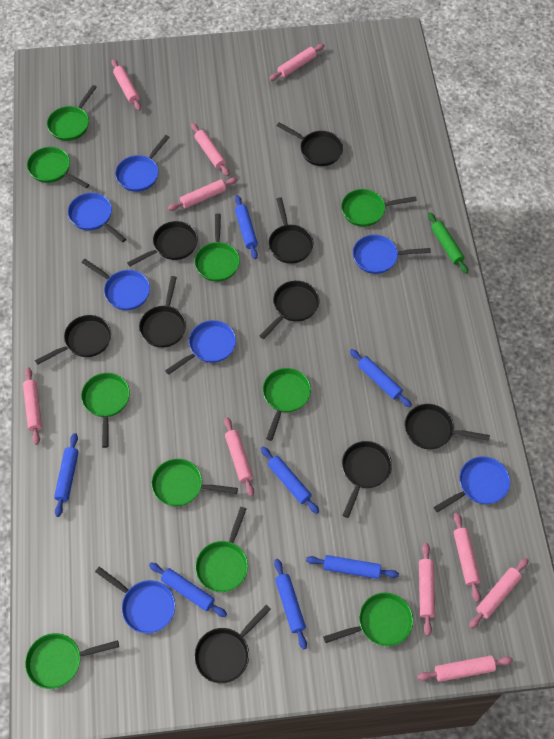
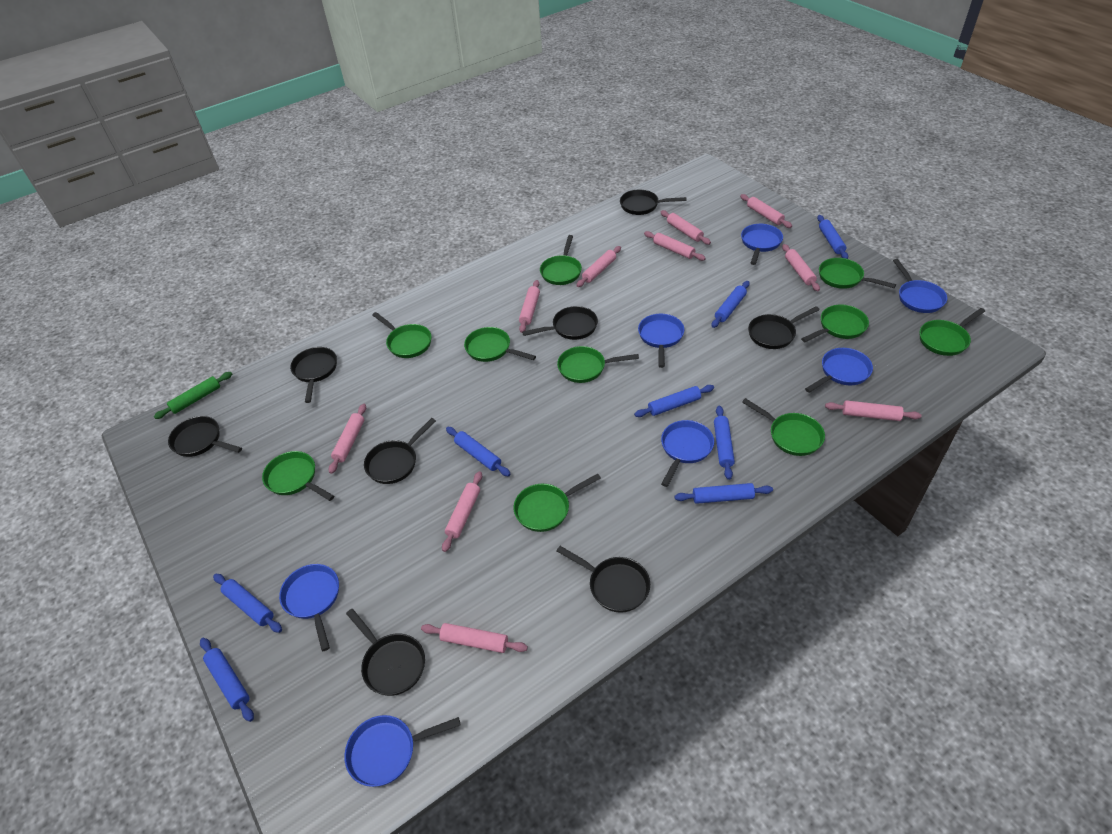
black pan: [35,315,111,365] [127,221,198,266] [139,276,186,348] [194,605,271,683] [260,281,320,339] [268,197,313,264] [277,122,343,166] [342,441,392,518] [404,404,490,449] = 9 -> [168,416,242,457] [290,347,337,403] [346,609,425,696] [364,418,436,484] [522,306,598,340] [557,546,650,613] [620,190,686,215] [748,306,819,349] = 8
blue rolling pin: [54,433,79,517] [149,563,227,617] [235,195,258,259] [261,447,319,514] [274,559,307,650] [306,555,399,579] [350,349,412,408] = 7 -> [200,638,254,722] [213,574,282,633] [446,427,511,476] [634,385,714,417] [674,483,773,504] [711,281,750,328] [714,406,735,480] [817,215,848,259] = 8

